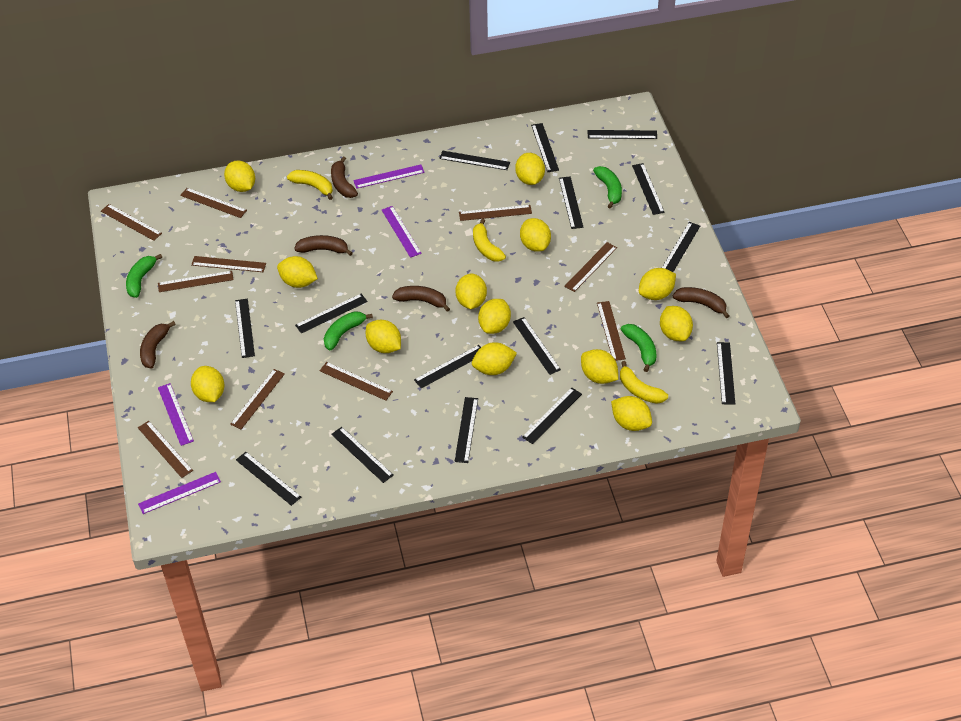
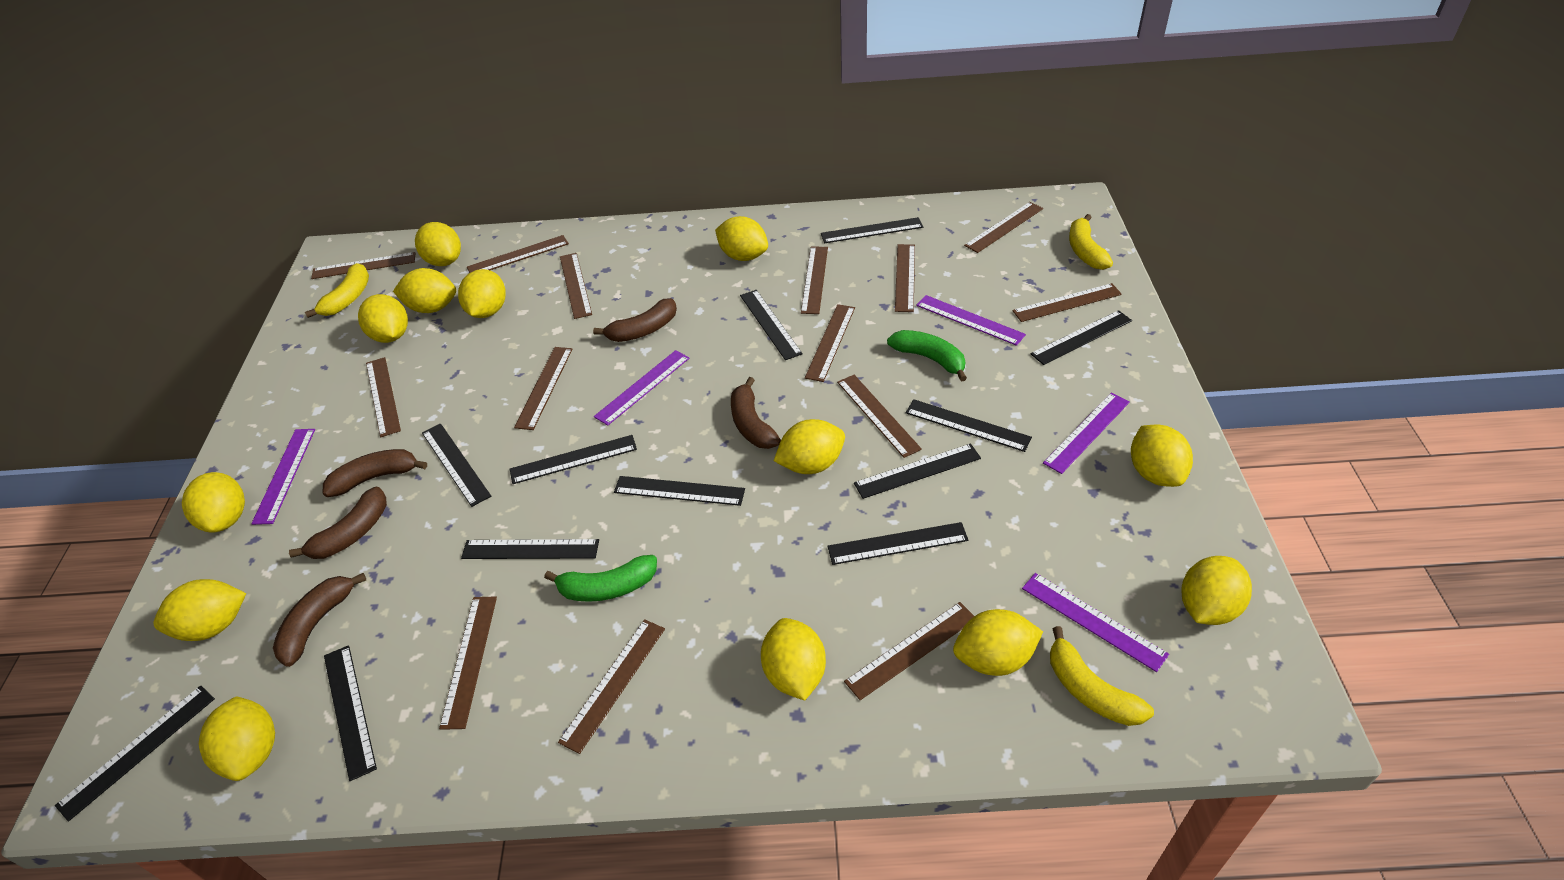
black ruler: [235,298,255,358] [236,452,301,506] [295,294,368,334] [331,427,394,483] [414,345,481,388] [439,151,510,170] [455,397,478,463] [513,317,561,375] [522,387,582,444] [531,123,559,172] [559,176,583,229] [588,130,657,139] [632,163,665,215] [662,222,700,272] [717,342,735,404] = 15 -> [55,685,215,821] [324,645,377,781] [422,423,491,507] [461,539,599,559] [510,435,637,484] [614,476,745,506] [740,290,803,360] [821,217,923,243] [828,522,968,565] [854,444,981,499] [906,399,1032,452] [1030,310,1132,365] = 12
brown ruler: [101,204,162,241] [138,421,193,478] [158,271,234,292] [180,188,247,218] [191,256,266,272] [230,369,285,429] [320,362,393,401] [459,205,532,221] [564,242,617,292] [597,301,626,361] = 10 -> [311,252,415,279] [366,357,401,437] [439,596,497,730] [467,235,569,273] [514,347,573,430] [558,619,665,754] [560,253,592,319] [801,246,828,314] [805,304,855,382] [837,375,922,458] [844,602,974,700] [895,244,915,312] [964,202,1043,253] [1012,283,1122,322] = 14
green banana: [126,254,162,298] [324,311,373,350] [593,166,622,209] [621,324,656,372] = 4 -> [544,555,657,602] [887,330,967,382] = 2
purple ruler: [138,472,221,514] [158,383,194,446] [353,164,425,189] [382,206,422,258] = 4 -> [251,429,315,525] [594,350,690,426] [916,295,1026,346] [1022,573,1169,672] [1043,392,1130,474] = 5

